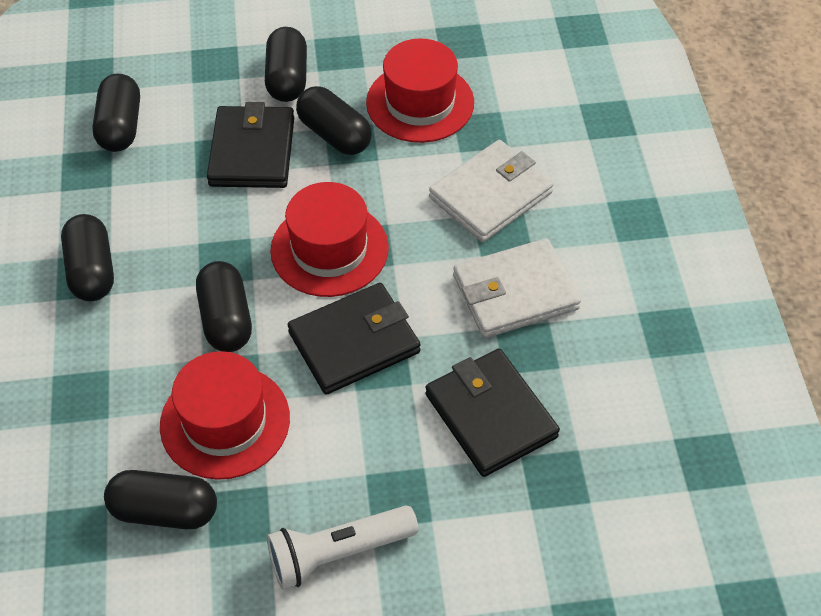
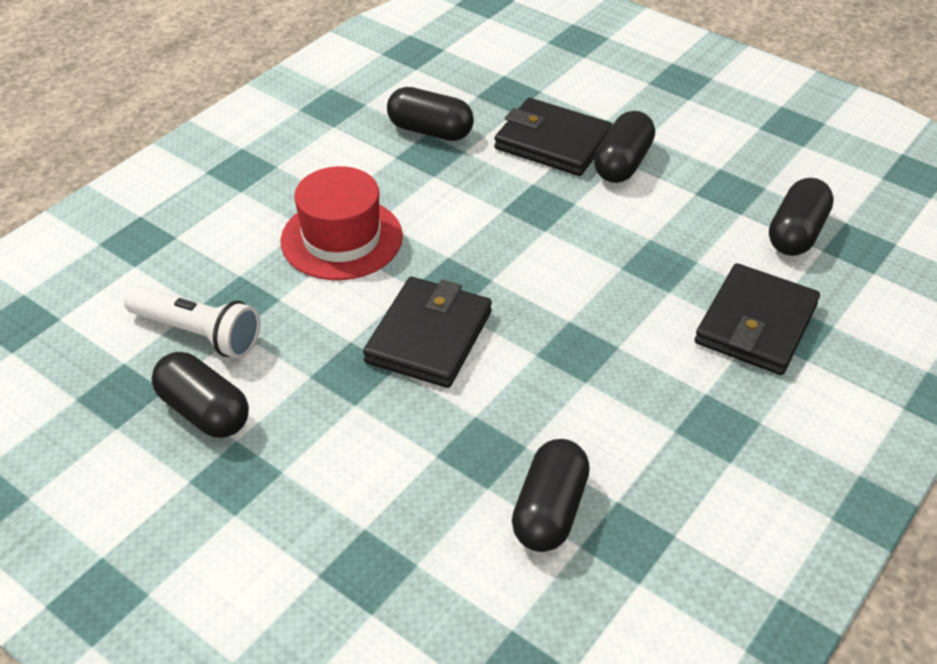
black capsule: [61,214,114,301] [92,74,140,152] [104,470,217,529] [196,261,252,352] [265,27,307,102] [296,86,372,155] = 6 -> [152,352,249,438] [387,87,474,141] [512,439,590,552] [594,111,655,183] [769,178,834,256] = 5
red hat: [160,351,290,480] [270,182,389,297] [366,38,474,143] = 3 -> [280,166,403,280] = 1
white wallet: [429,140,554,242] [453,238,581,338] = 2 -> none = 0

